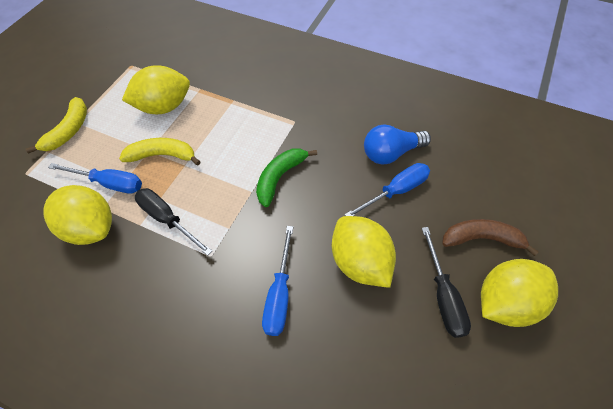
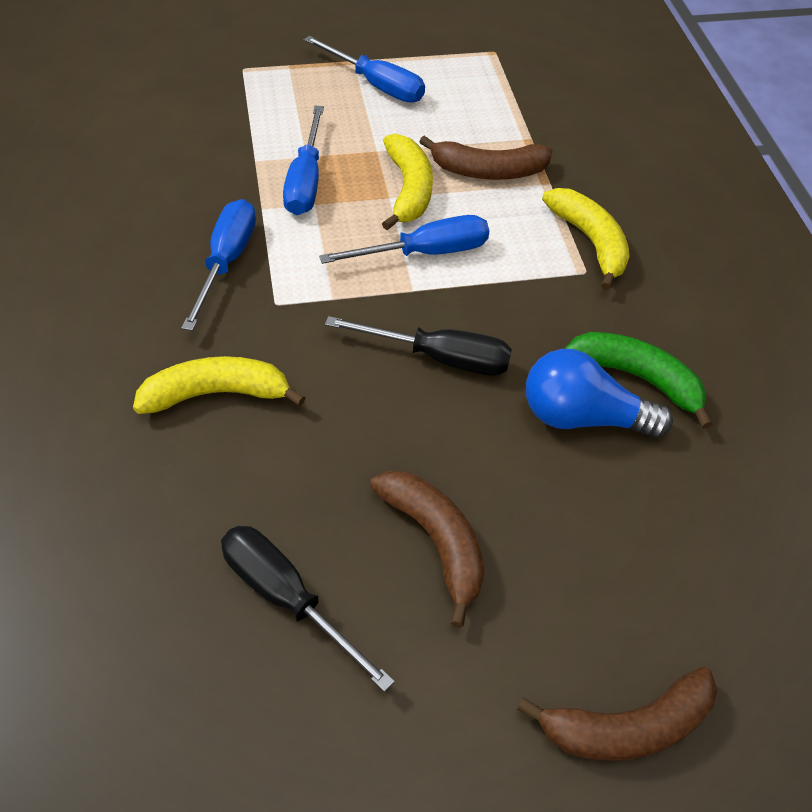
blue screwdriver: [48,163,142,194] [262,226,293,336] [345,163,430,216] = 3 -> [182,199,256,331] [283,106,324,215] [304,36,425,103] [319,215,489,264] = 4
brown banana: [442,219,539,256] = 1 -> [370,471,485,628] [419,136,553,180] [517,667,717,761] = 3
yellow banana: [26,97,87,153] [119,138,201,165] = 2 -> [133,356,306,414] [382,134,433,230] [542,188,630,291] = 3
yellow lemon: [43,185,112,245] [122,65,190,114] [332,216,396,288] [481,259,558,327] = 4 -> none = 0

